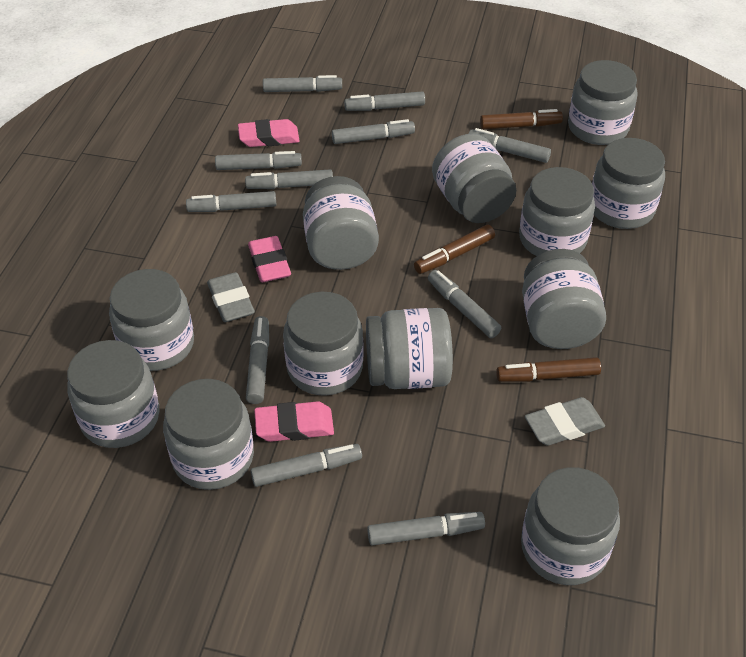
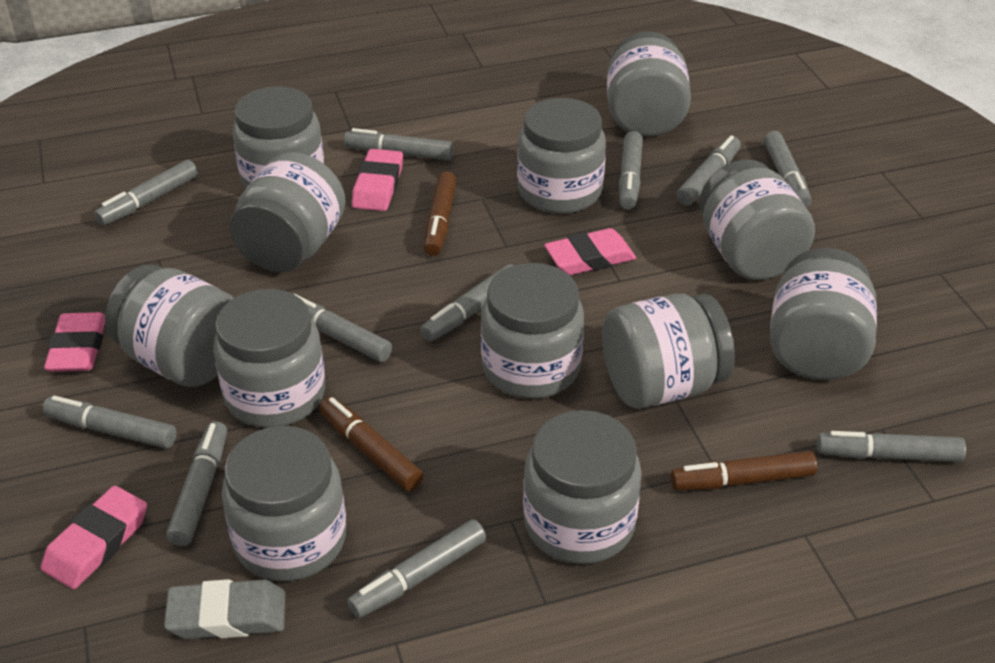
grey eraser: [207,272,255,322] [525,397,605,446] = 2 -> [164,579,285,639] = 1
pink eraser: [238,119,299,147] [248,236,291,282] [254,401,334,442] = 3 -> [41,486,147,589] [44,312,105,372] [352,149,403,211] [544,228,636,275] = 4

